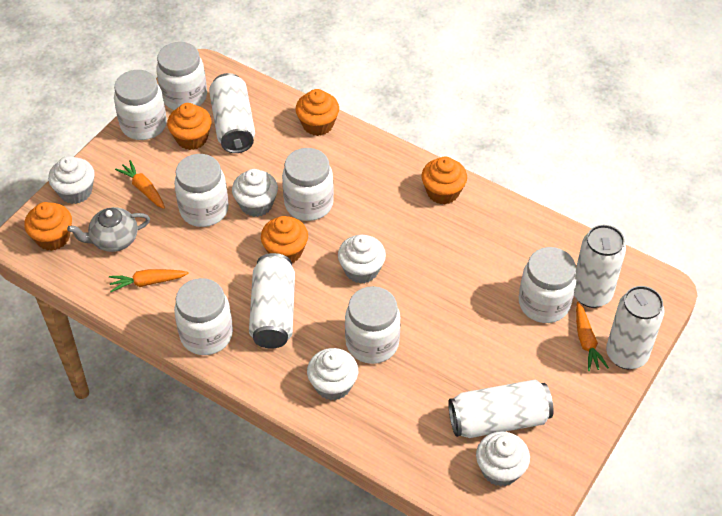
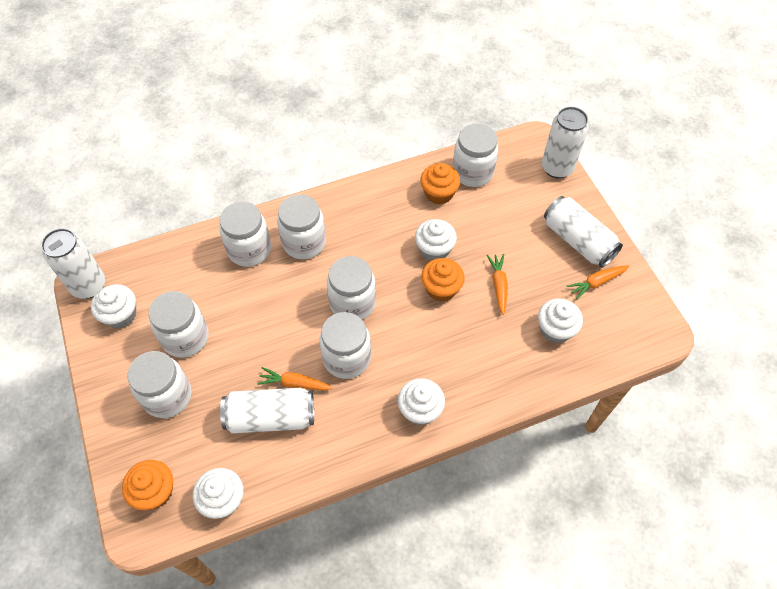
grey teapot: [67,207,150,252] = 1 -> none = 0
orange cupcake: [24,202,72,251] [167,103,212,150] [261,216,308,263] [296,89,339,136] [422,156,467,204] = 5 -> [122,460,173,510] [420,163,460,205] [421,258,465,302] = 3
white can: [209,73,255,153] [249,253,295,348] [448,380,554,438] [574,225,626,308] [606,286,664,369] = 5 -> [41,228,105,299] [220,388,314,434] [542,107,589,179] [544,196,623,268] = 4

